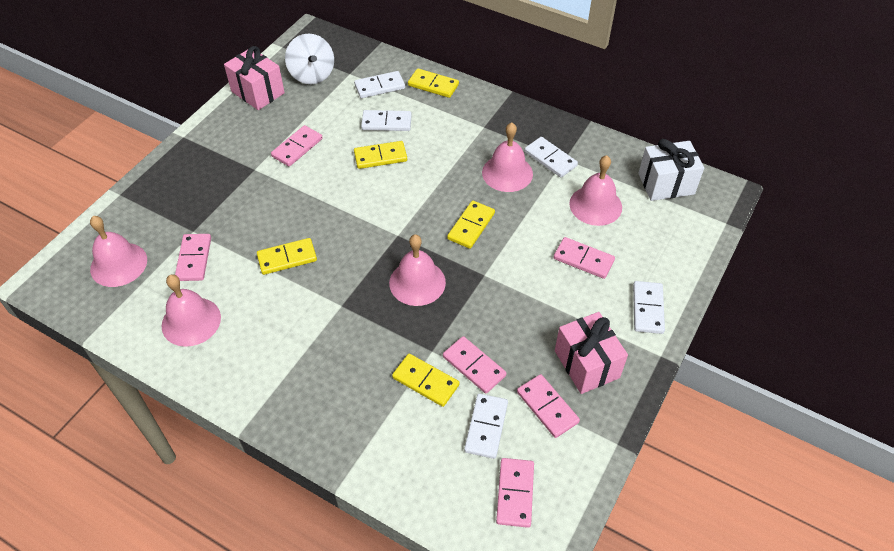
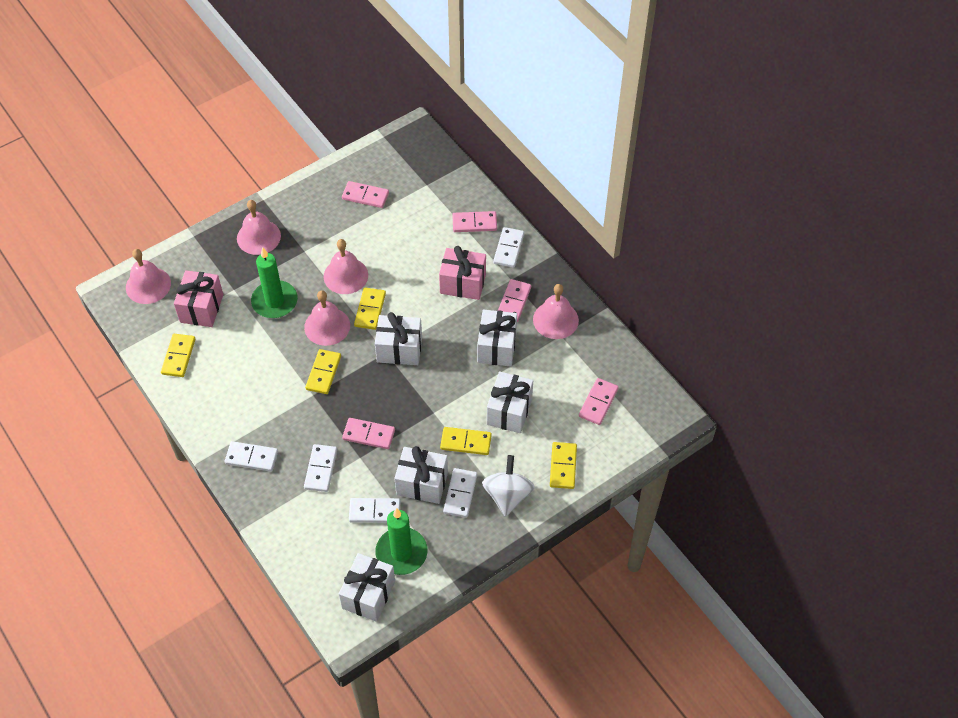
green candle: none = 0 -> [251,248,298,318] [375,508,428,575] = 2
pink domino: [175,234,211,281] [271,125,322,166] [443,336,507,394] [496,458,534,528] [517,374,580,438] [553,237,615,279] = 6 -> [342,181,389,208] [342,418,395,449] [452,211,497,232] [498,279,531,322] [579,378,619,425] = 5
white gift: [638,139,704,201] = 1 -> [339,553,395,622] [375,312,422,365] [394,446,448,504] [477,310,517,366] [487,371,533,433] = 5

